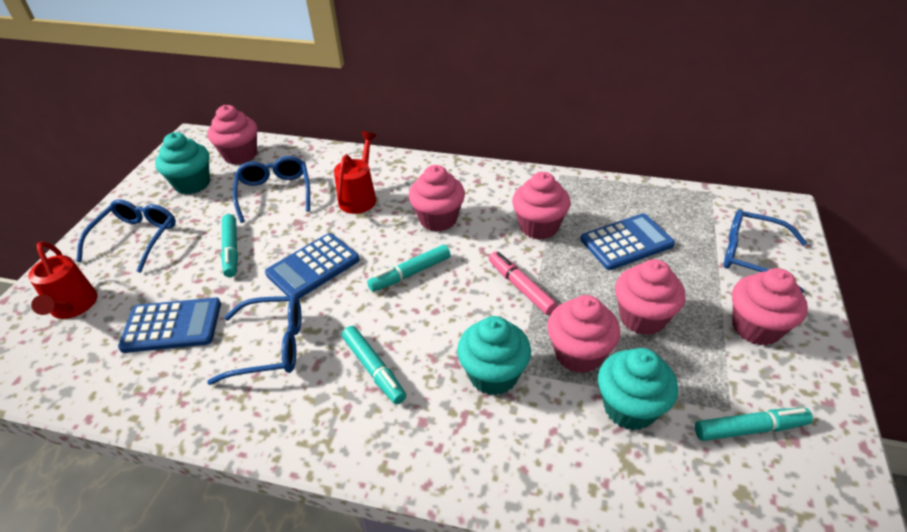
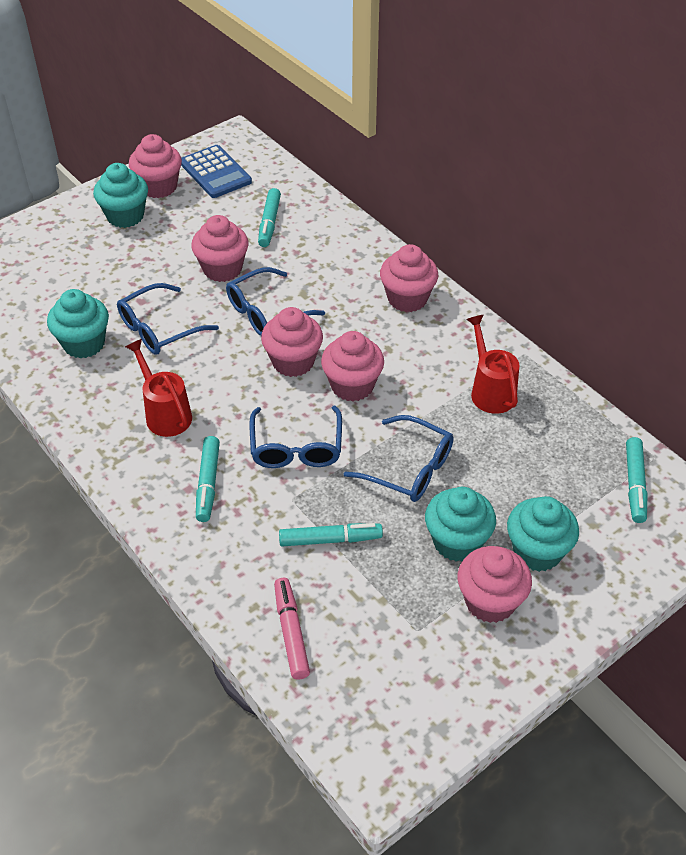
blue calculator: [118,297,221,353] [265,233,360,299] [580,213,675,270] = 3 -> [181,145,252,198] = 1
turquoise cupcake: [155,132,210,194] [457,316,531,396] [598,348,678,431] = 3 -> [47,289,109,359] [93,163,148,228] [425,487,496,562] [507,496,579,572] = 4

